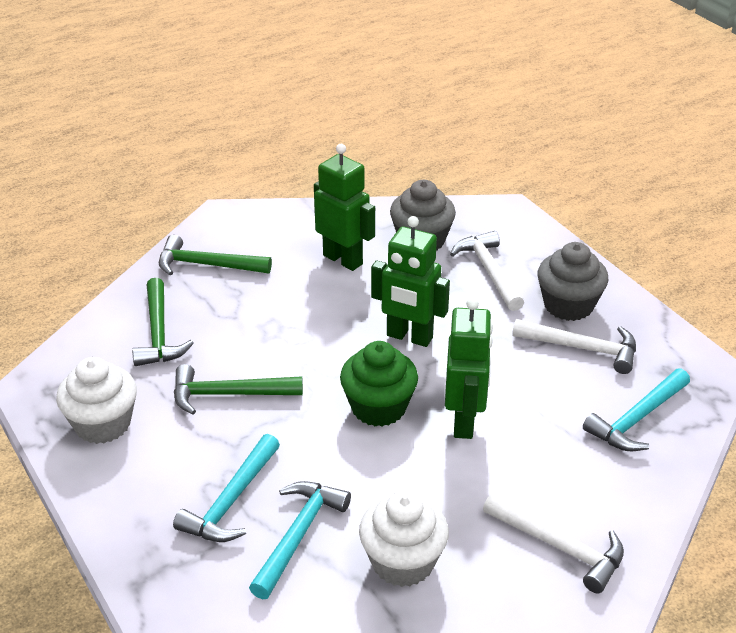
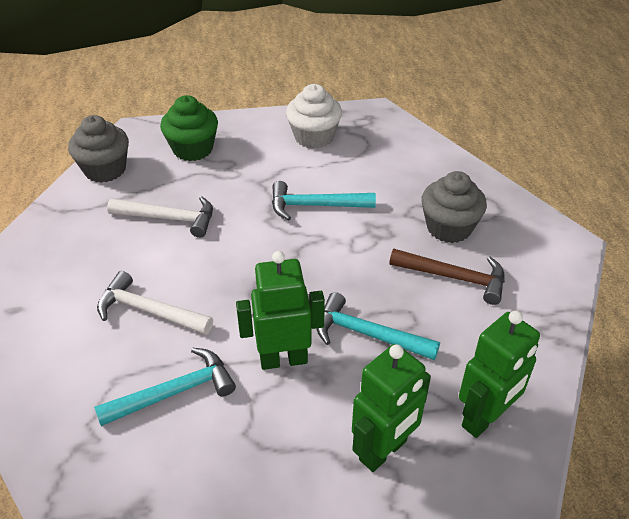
brown hammer: none = 0 -> [389,249,505,305] = 1
green hammer: [132,278,194,366] [159,235,272,275] [174,364,303,414] = 3 -> none = 0
white cupcake: [56,357,137,444] [359,491,449,587] = 2 -> [286,84,342,149] = 1
white hammer: [450,231,524,311] [483,493,624,593] [512,319,636,374] = 3 -> [97,271,213,335] [107,196,213,238] = 2

